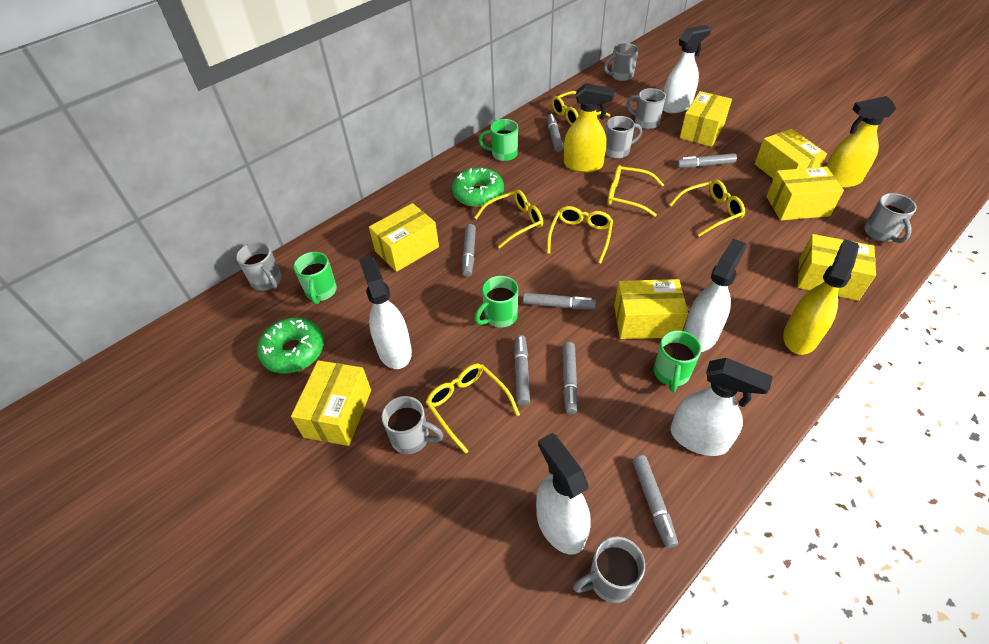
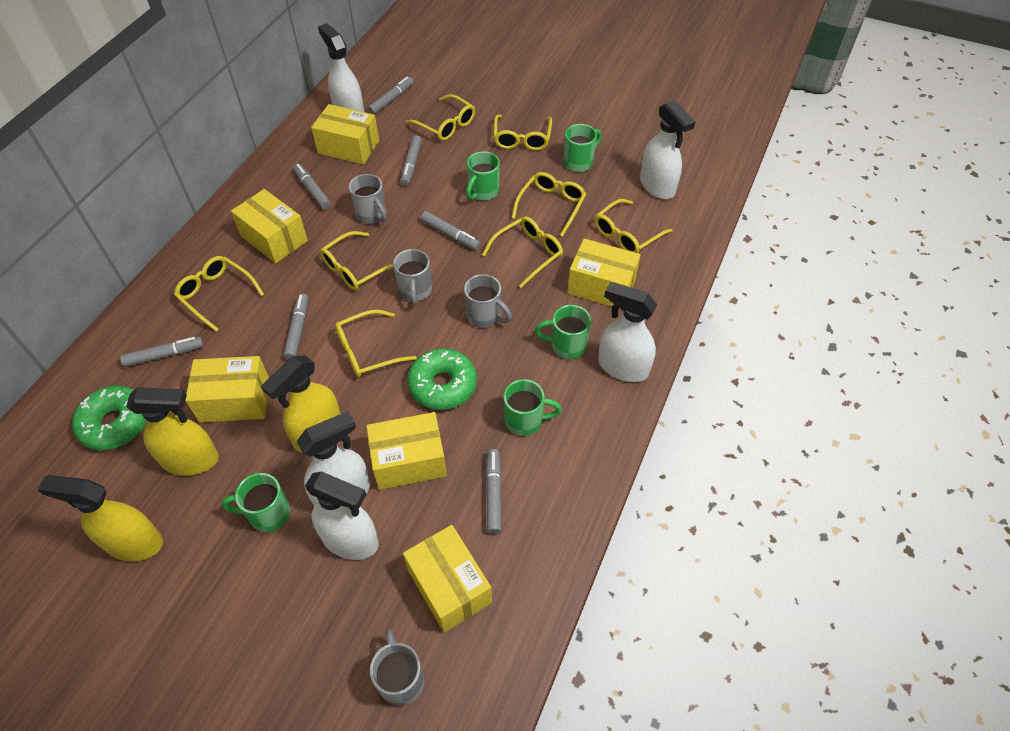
green mug: [294,252,337,304] [474,276,518,328] [479,119,518,161] [654,330,701,392] = 4 -> [222,473,290,532] [466,151,500,200] [503,379,562,436] [535,305,591,359] [564,124,602,172] = 5
grey mug: [236,242,282,291] [381,396,444,454] [573,537,645,603] [604,43,638,81] [605,116,642,159] [626,88,666,129] [865,193,917,243] = 7 -> [349,174,387,224] [370,629,424,706] [393,249,432,305] [464,274,512,328] = 4
yellow box: [291,360,371,446] [369,203,439,272] [614,279,688,339] [680,91,732,147] [755,129,827,179] [766,166,844,221] [798,234,876,301] = 7 -> [185,356,269,423] [231,189,308,264] [311,104,379,165] [367,412,447,490] [403,525,492,633] [567,238,641,310] = 6
yellow glasses: [425,364,520,454] [474,189,543,248] [547,206,613,264] [552,91,610,125] [607,165,664,217] [669,180,745,237] = 6 -> [174,256,264,331] [320,231,394,290] [335,310,417,377] [406,94,475,141] [482,217,563,288] [494,115,552,151] [512,172,586,237] [595,199,672,253] = 8

